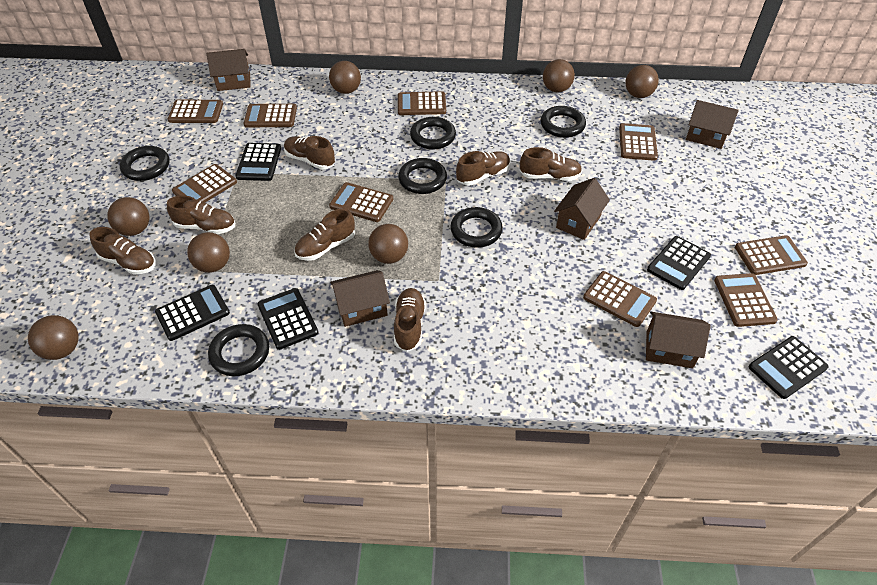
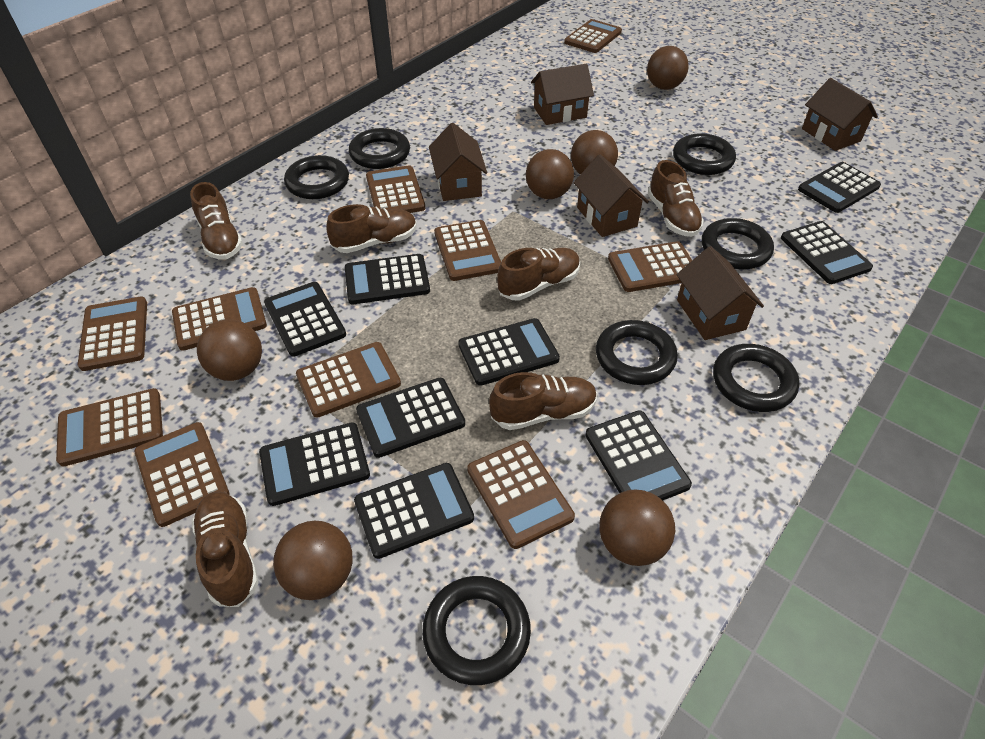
black calculator: [155,285,230,341] [236,143,281,181] [257,288,319,350] [647,236,711,290] [749,336,829,399] = 5 -> [259,422,370,506] [264,282,346,357] [345,254,430,304] [354,463,474,559] [356,378,465,458] [458,318,560,386] [585,410,692,500] [781,221,873,284] [798,162,881,213] = 9
black ring: [120,146,170,181] [208,324,269,376] [398,158,447,194] [410,117,456,150] [450,207,503,248] [541,106,586,138] = 6 -> [284,155,349,199] [349,128,410,169] [422,576,531,685] [596,320,678,385] [673,133,736,175] [702,218,774,269] [713,344,799,412] = 7
brown ball: [28,315,79,360] [107,197,149,236] [187,232,230,273] [329,61,361,94] [368,224,408,264] [543,59,575,92] [625,65,659,98] = 7 -> [197,320,262,381] [273,521,353,600] [526,149,574,199] [571,130,618,174] [600,490,675,566] [647,46,689,90] = 6
brown calculator: [168,100,223,123] [172,164,237,203] [244,104,297,127] [329,182,393,222] [398,91,446,115] [583,271,657,327] [619,123,658,161] [714,273,778,327] [735,235,808,275] = 9 -> [56,388,163,467] [78,297,147,371] [134,422,230,527] [172,287,267,351] [296,342,401,418] [366,165,425,213] [434,220,501,281] [467,440,575,549] [564,19,622,53] [608,241,692,292] = 10
brown shoe: [90,227,155,274] [167,195,235,234] [284,136,335,170] [294,208,355,261] [394,288,426,352] [456,151,510,185] [520,147,582,181] = 7 -> [190,182,243,260] [192,491,259,607] [326,204,417,253] [489,372,597,430] [497,248,580,301] [648,160,704,237] = 6

